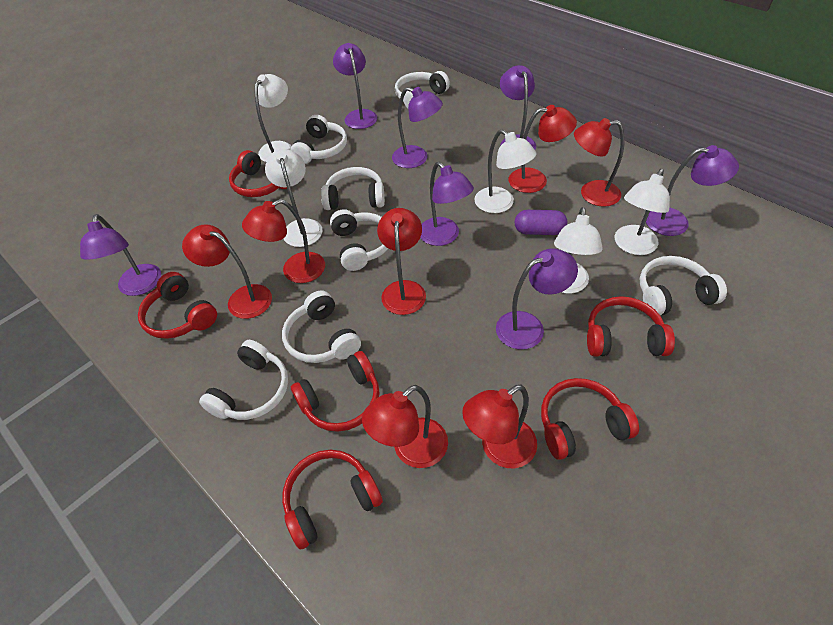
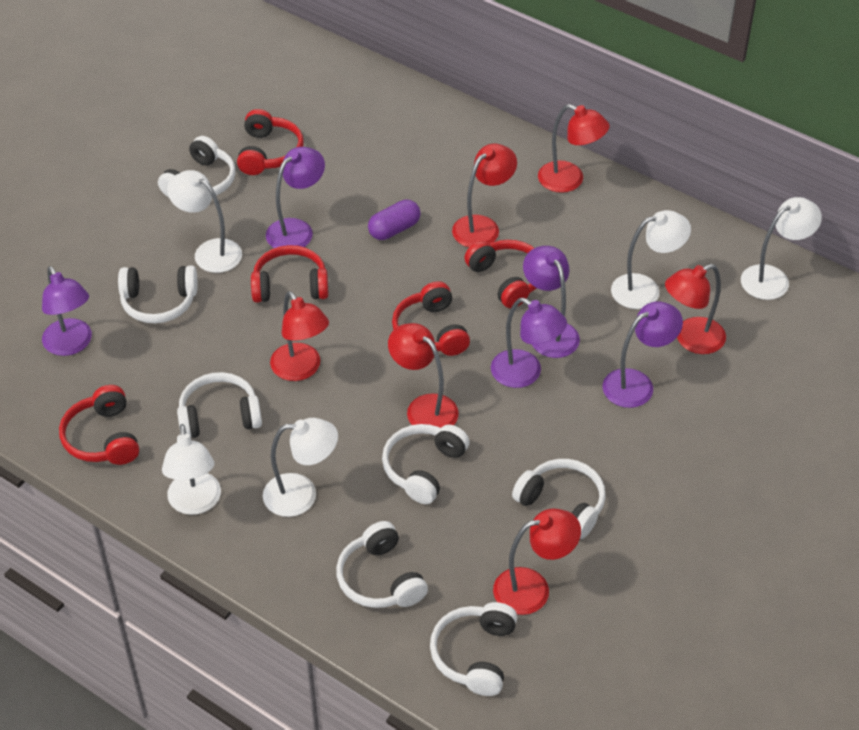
purple lamp: [80,214,161,296] [333,43,377,129] [392,87,443,168] [420,162,474,246] [496,248,578,350] [500,65,536,150] [646,145,739,236] = 7 -> [42,266,92,356] [266,147,325,248] [491,298,567,388] [523,246,580,358] [602,301,683,408] = 5
red headphones: [138,272,217,339] [229,150,287,197] [282,450,383,549] [291,351,379,432] [541,378,639,460] [587,296,675,357] = 6 -> [59,385,139,465] [237,109,304,175] [251,245,328,303] [392,281,470,356] [464,240,537,308] = 5
red lamp: [182,224,272,319] [242,199,325,283] [362,385,448,468] [377,208,426,315] [462,384,537,468] [509,105,577,193] [574,118,624,207] = 7 -> [270,291,329,381] [388,323,459,428] [452,144,517,247] [493,509,581,615] [538,104,610,193] [665,264,726,354] = 6

